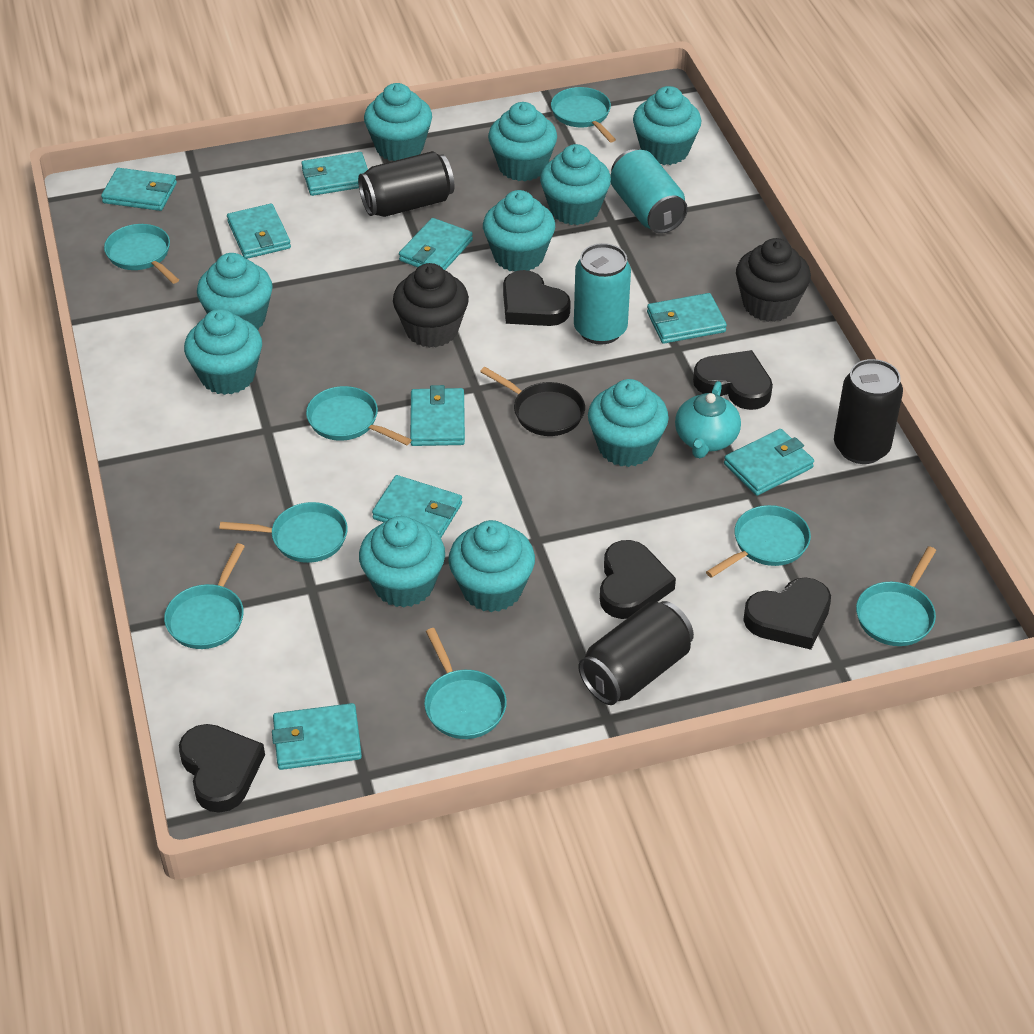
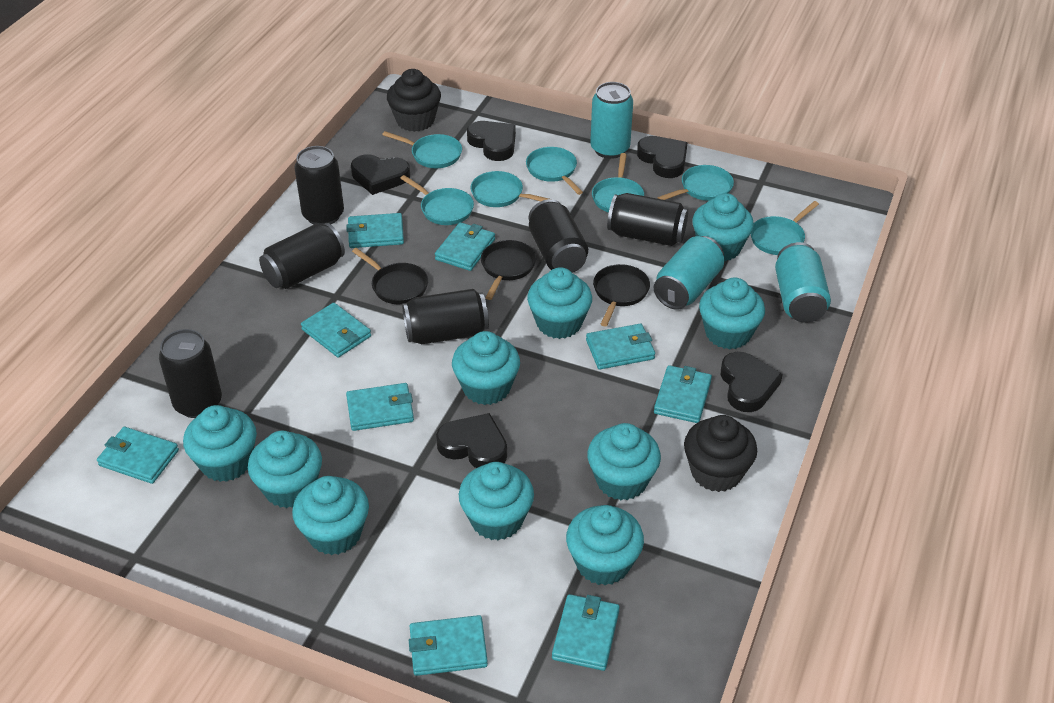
black can: [358,151,454,217] [578,601,694,705] [834,359,903,464] = 3 -> [159,329,222,418] [259,223,345,289] [294,146,344,225] [402,289,489,344] [529,199,588,273] [607,193,688,246] = 6
black pan: [480,367,585,436] = 1 -> [352,248,428,304] [481,240,536,300] [593,264,650,327] = 3
turquoise can: [574,243,631,345] [610,149,688,234] = 2 -> [590,82,633,159] [654,236,724,310] [775,242,831,323] = 3
turquoise pan: [104,224,179,284] [164,543,245,649] [219,502,348,563] [306,386,411,445] [424,628,507,739] [551,87,616,142] [706,505,811,578] [856,546,936,646] = 8 -> [382,131,462,168] [400,175,474,225] [471,171,549,207] [526,147,583,195] [592,153,644,213] [658,165,734,201] [751,201,819,255] = 7
turquoise teapot: [675,381,741,458] = 1 -> none = 0

